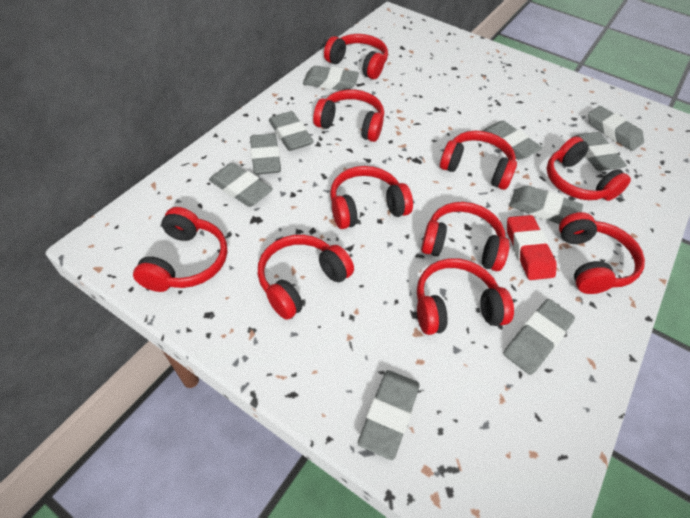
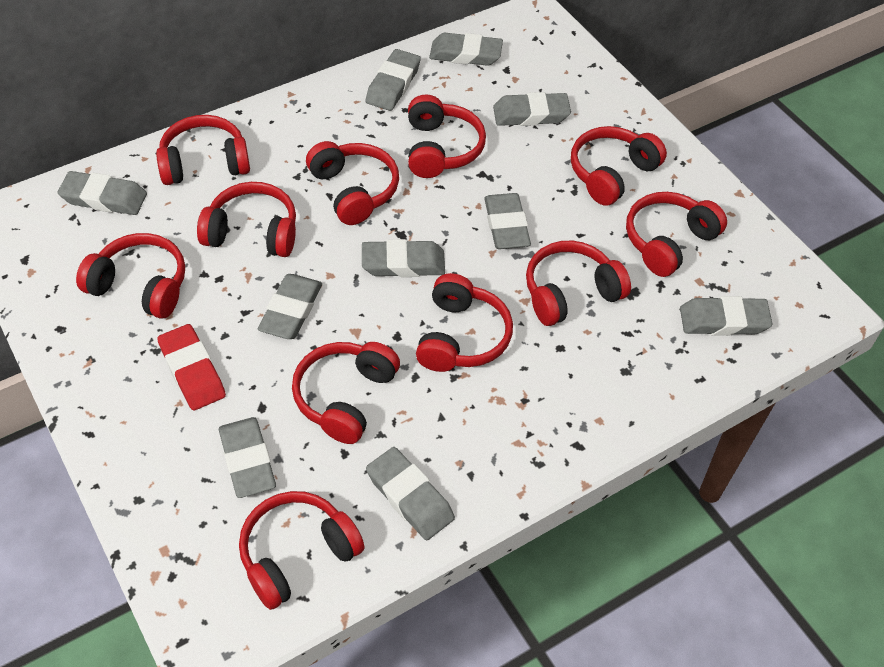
red headphones: [133,207,227,292] [258,235,354,320] [313,89,384,142] [324,34,388,79] [330,166,413,229] [417,258,514,335] [421,202,510,271] [440,131,517,190] [546,136,631,201] [559,212,645,294] = 10 -> [76,233,185,319] [156,115,250,185] [197,182,296,257] [239,491,365,610] [292,342,400,444] [306,141,399,225] [408,94,486,178] [416,273,513,372] [526,241,631,326] [571,126,667,206] [626,192,727,277] = 11

